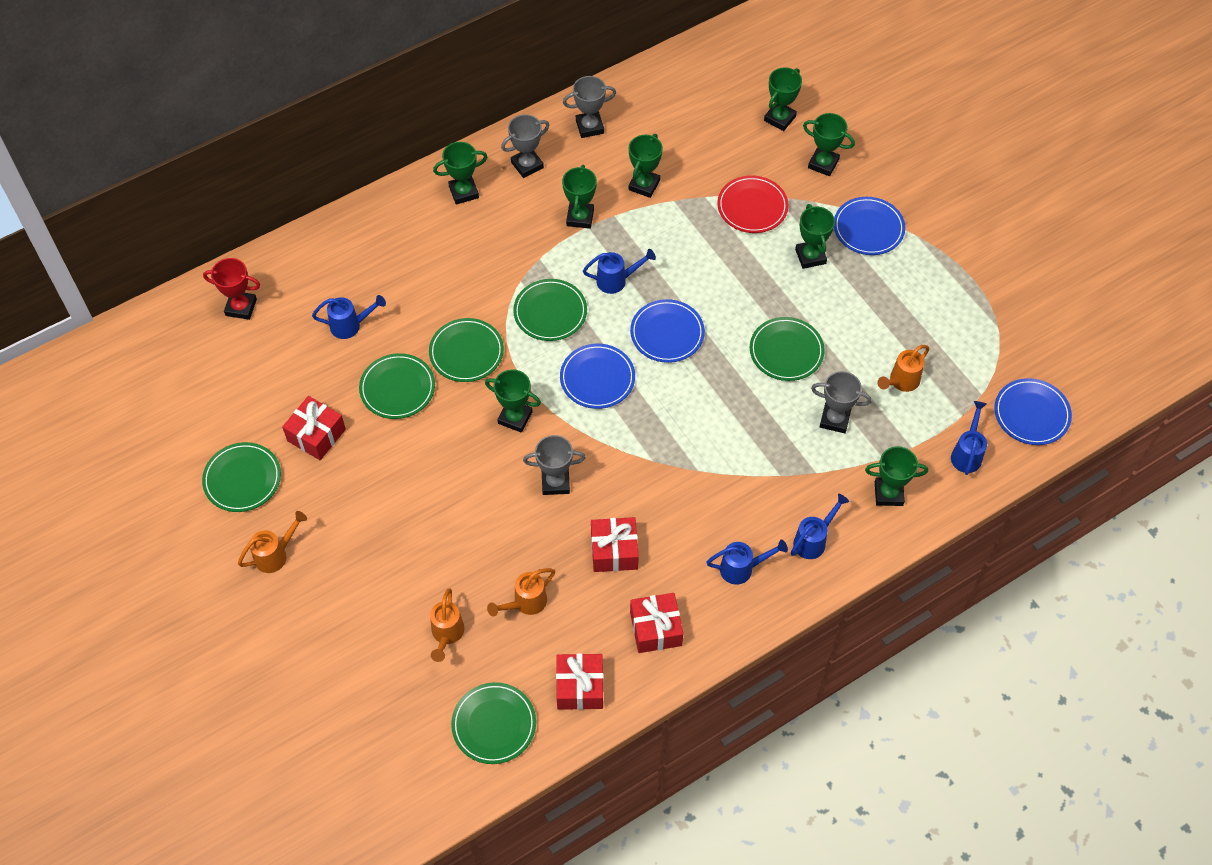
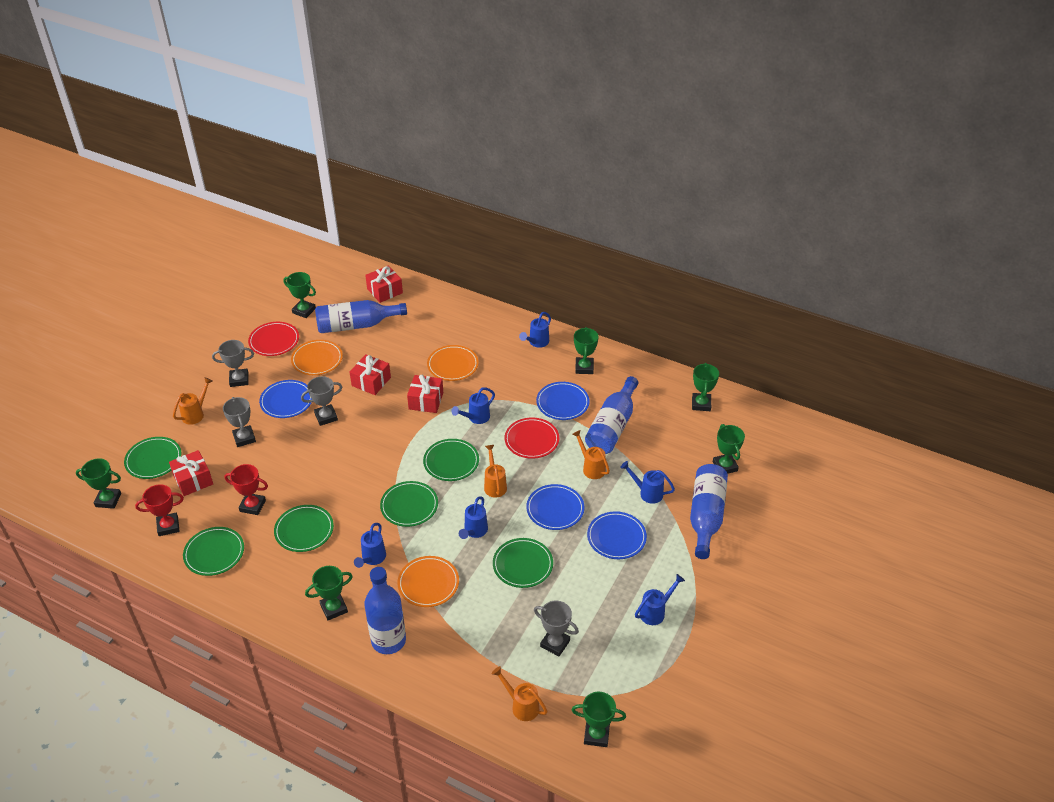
blue bottle: none = 0 -> [315,300,407,333] [364,567,406,654] [585,376,638,454] [690,464,728,559] = 4
blue watering can: [312,295,386,339] [583,249,656,294] [706,539,788,585] [791,493,849,559] [951,401,987,475] = 5 -> [354,523,386,568] [452,387,495,424] [459,496,488,539] [519,312,551,348] [620,461,675,504] [635,574,685,625] = 6
green trophy: [433,142,487,204] [485,369,541,433] [562,165,597,229] [629,134,663,198] [764,67,802,131] [795,204,835,269] [803,113,855,176] [865,446,928,506] = 8 -> [76,458,121,509] [283,272,316,318] [305,566,353,620] [572,692,626,747] [574,327,599,374] [692,363,719,411] [713,424,745,474] = 7
orange plate: none = 0 -> [291,340,343,375] [398,556,459,607] [427,345,479,381] = 3
red plate: [717,175,789,233] = 1 -> [248,322,299,356] [505,418,559,459] = 2
red trophy: [203,258,260,320] = 1 -> [135,484,184,536] [224,464,268,515] = 2

